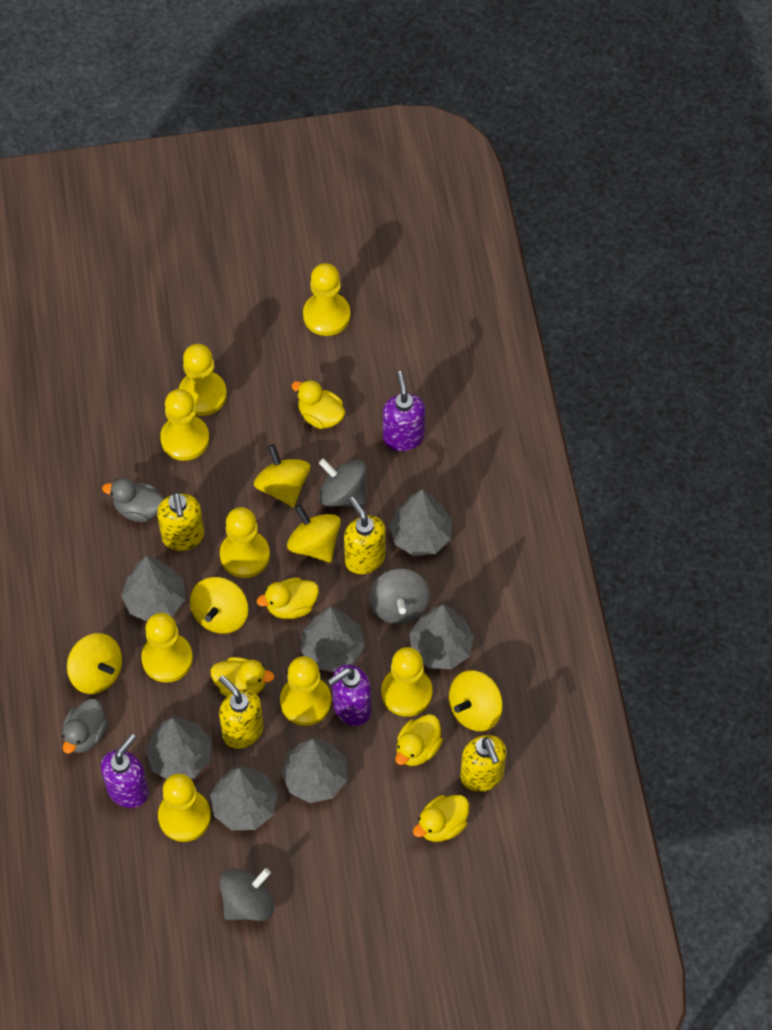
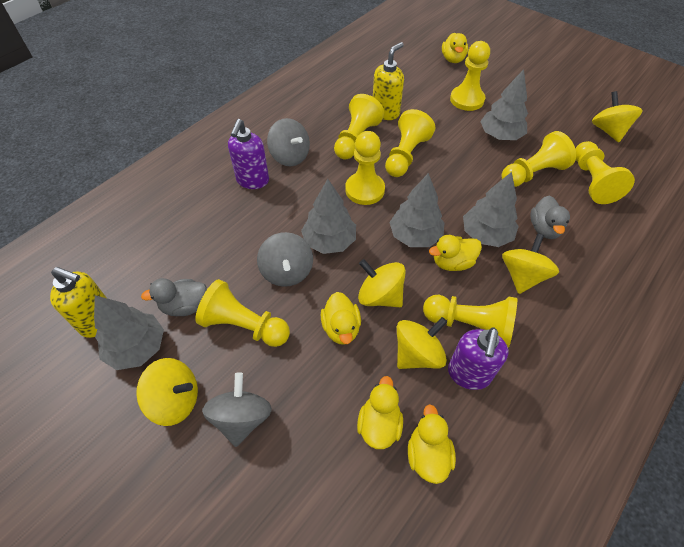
grey tree: [121,556,185,621] [145,717,211,779] [210,766,278,830] [281,738,347,803] [300,607,365,672] [389,489,452,556] [409,605,474,669] = 7 -> [94,295,164,370] [301,179,356,254] [390,173,445,247] [463,172,519,247] [480,69,528,140] = 5
purple soap dispenser: [101,734,149,808] [328,664,371,726] [383,371,425,451] = 3 -> [228,119,269,189] [448,327,508,390] = 2
yellow soap dispenser: [157,492,204,551] [219,675,263,749] [344,497,386,574] [461,735,506,792] = 4 -> [50,267,107,338] [373,42,404,120] = 2

